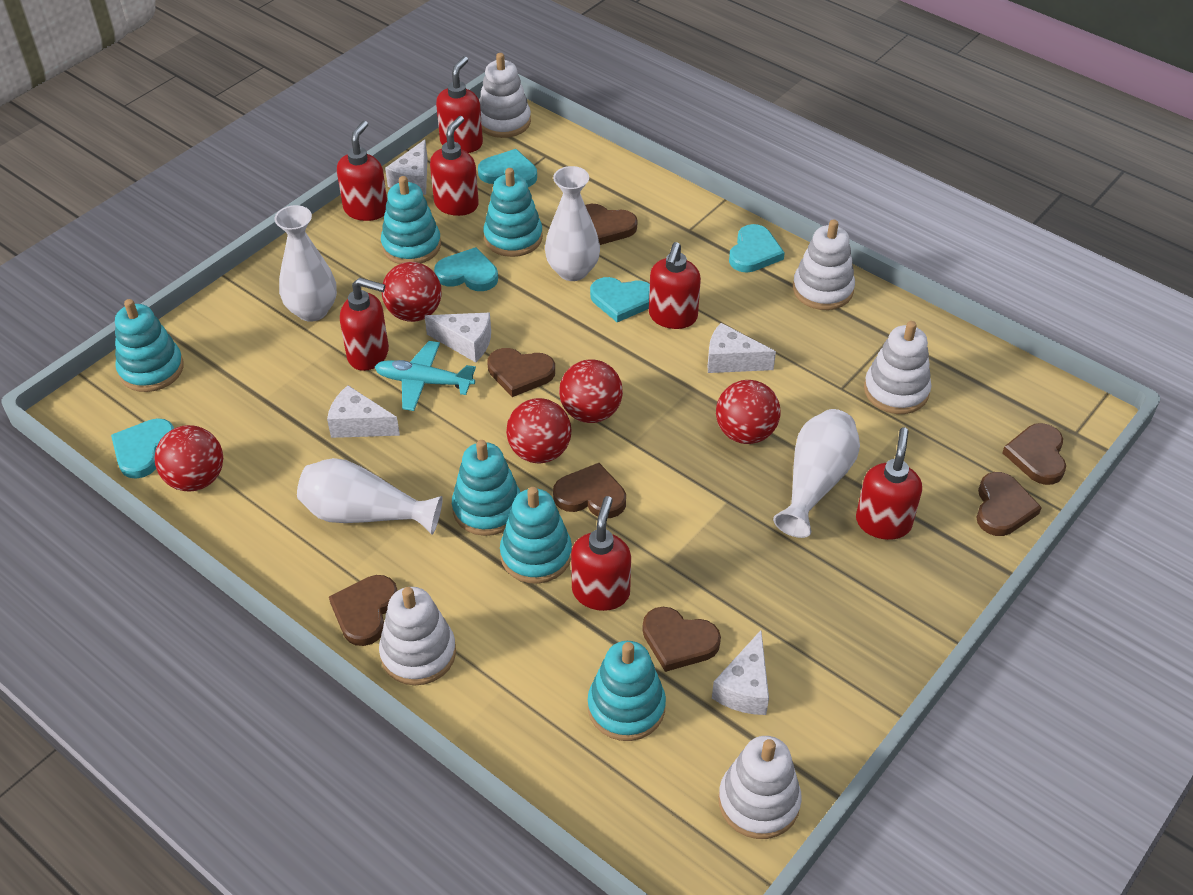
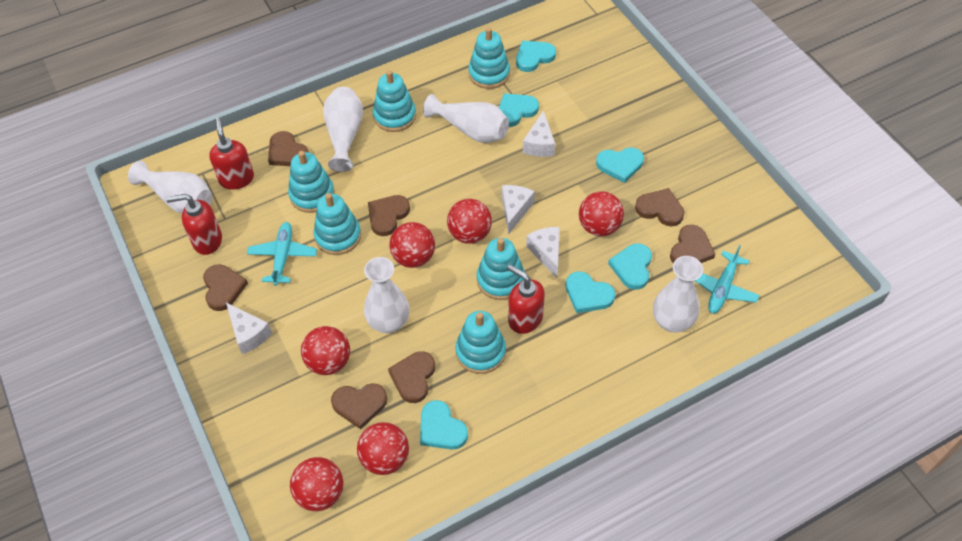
red ball: [155,425,223,492] [382,262,442,322] [506,398,571,463] [559,359,623,423] [716,380,780,444] = 5 -> [290,457,344,511] [301,326,350,375] [357,422,409,475] [389,222,435,268] [447,199,492,244] [579,191,624,236] = 6
red soap dispenser: [337,121,387,221] [340,278,389,371] [430,116,479,216] [436,56,483,153] [571,496,631,611] [649,242,701,329] [856,427,922,540] = 7 -> [166,194,222,255] [209,118,254,190] [507,265,545,334] = 3
turquoise heart: [111,418,174,479] [434,247,498,291] [478,149,537,187] [590,277,650,322] [729,224,785,273] = 5 -> [420,400,468,450] [499,93,539,127] [516,41,556,72] [566,271,615,313] [596,147,644,183] [608,243,652,290] = 6
turquoise plane: [375,341,476,411] = 1 -> [247,222,317,286] [694,245,759,314] = 2
white cheese: [327,385,400,438] [385,140,428,195] [425,313,491,362] [708,323,776,373] [712,630,769,715] = 5 -> [226,303,272,354] [502,185,535,235] [523,110,555,157] [526,227,560,278] = 4
white stacking toy: [379,587,456,685] [479,53,531,138] [718,736,802,839] [793,219,855,310] [864,321,931,414] = 5 -> none = 0
white vase: [275,205,337,322] [297,458,443,535] [545,166,600,281] [773,409,860,538] = 4 -> [128,161,212,214] [323,87,363,172] [364,257,409,333] [423,94,509,143] [653,256,703,332] = 5

